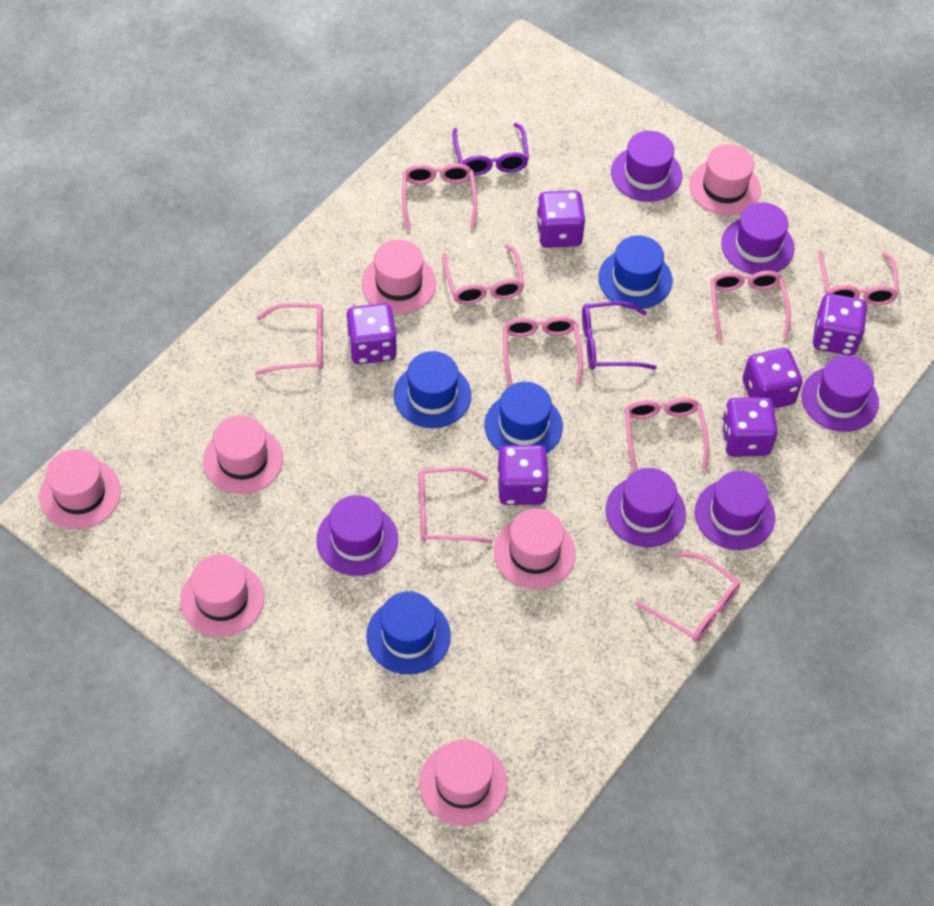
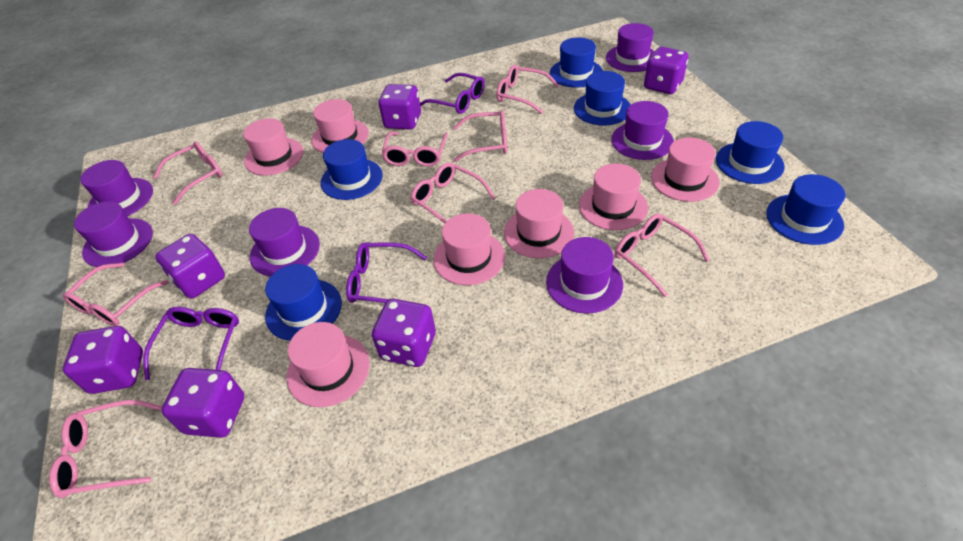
blue hat: [366,591,451,675] [394,351,471,428] [485,382,563,453] [598,235,672,309] = 4 -> [265,264,342,341] [321,139,383,200] [550,37,603,88] [574,71,631,126] [716,121,785,184] [766,174,845,245] = 6
pink glasses: [255,303,323,375] [402,163,477,231] [419,467,493,543] [442,244,525,305] [503,316,583,387] [625,398,709,472] [635,552,740,642] [711,271,791,341] [819,251,899,305] = 9 -> [49,400,162,498] [63,263,169,326] [153,142,222,205] [381,132,448,167] [410,162,495,224] [453,110,507,162] [497,65,559,114] [615,213,710,297] = 8
purple glasses: [452,123,529,176] [582,301,657,370] = 2 -> [143,307,239,380] [346,243,427,303] [420,73,485,114] = 3

